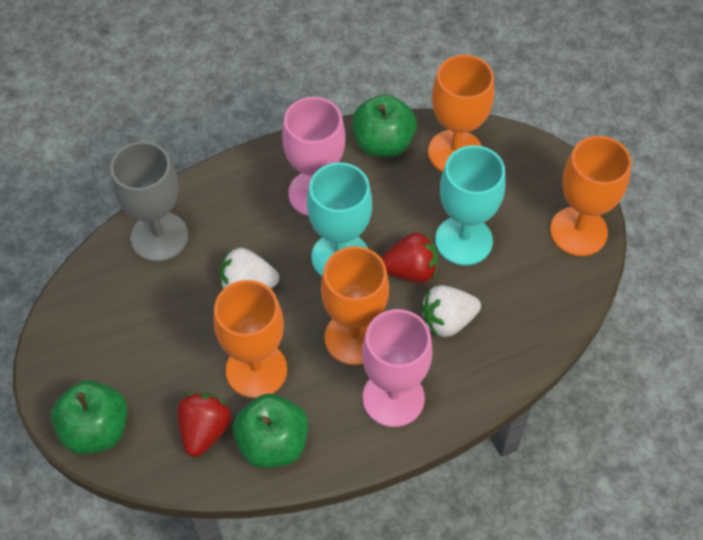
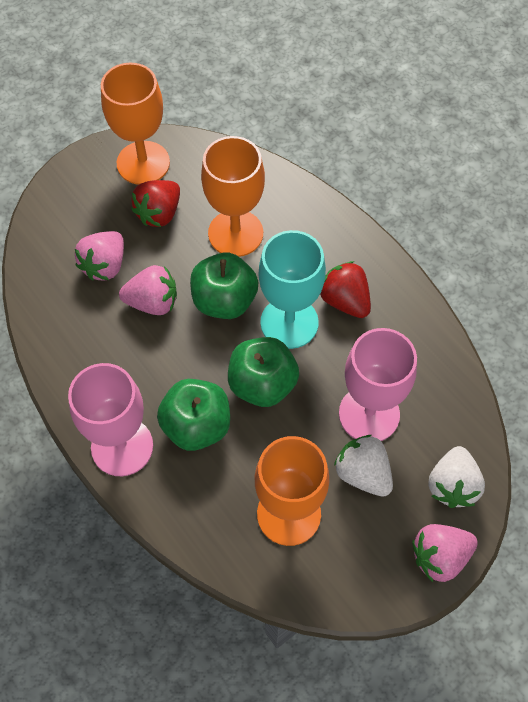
grey goblet: [110,142,188,262] = 1 -> none = 0
orange goblet: [214,280,287,398] [321,246,389,365] [428,55,494,172] [550,136,631,256] = 4 -> [101,63,170,185] [201,136,265,257] [255,436,329,546] = 3
pink strawberry: none = 0 -> [75,231,124,280] [119,265,177,315] [412,524,478,582] = 3
turquoise goblet: [307,163,372,276] [435,145,506,265] = 2 -> [259,230,326,349] = 1

